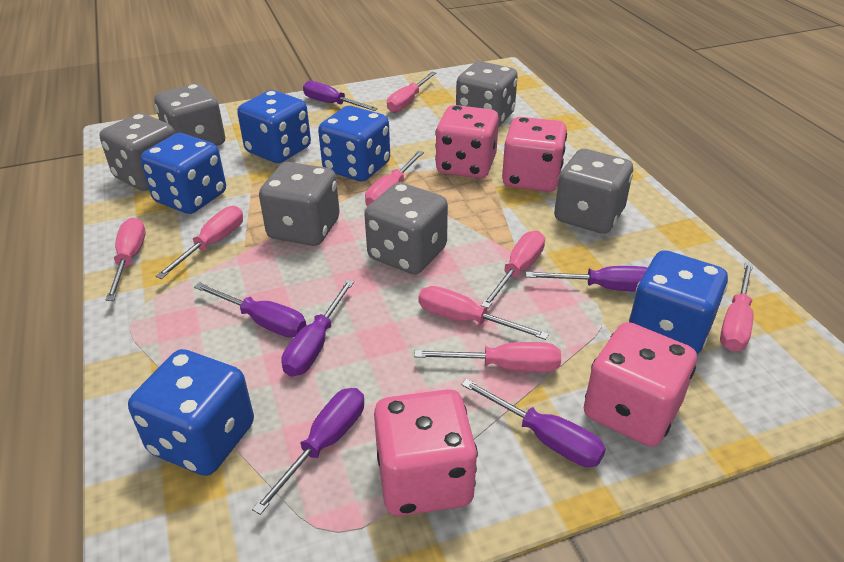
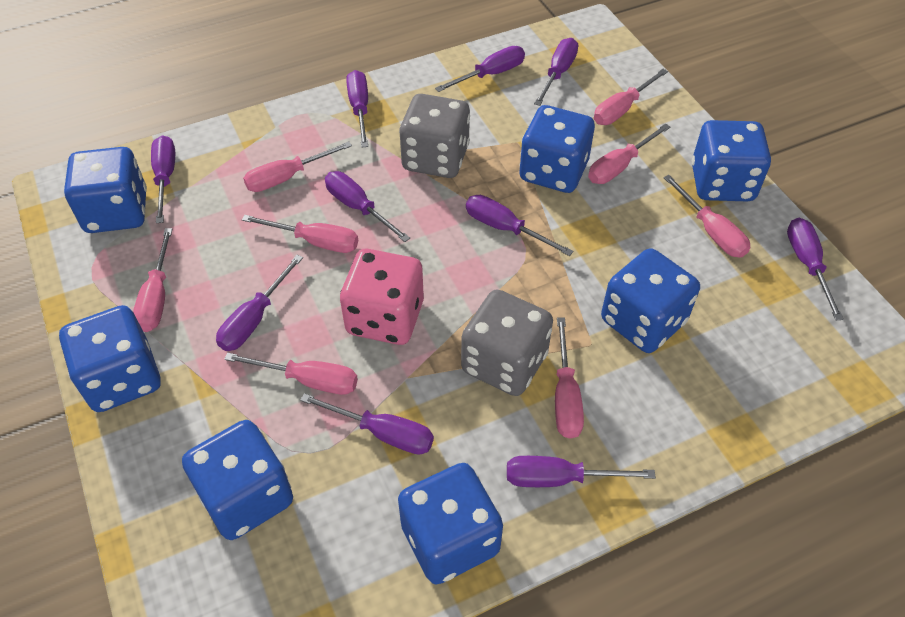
blue dice: [128,349,254,476] [140,133,226,214] [237,90,311,163] [318,106,390,182] [629,250,728,355] = 5 -> [59,305,161,412] [64,147,147,233] [182,420,293,540] [398,463,503,584] [519,105,595,193] [601,248,700,353] [692,120,771,201] = 7
grey dice: [100,113,175,191] [154,84,225,146] [259,162,340,246] [364,182,448,274] [456,61,518,127] [554,149,633,234] = 6 -> [399,94,470,178] [461,290,553,396] = 2
pink dice: [374,389,478,516] [435,105,499,178] [502,117,567,192] [584,322,697,447] = 4 -> [340,249,424,345] = 1
purple screwdriver: [194,282,306,338] [252,388,364,515] [281,279,354,377] [303,81,378,111] [461,379,606,467] [526,266,648,292] = 6 -> [151,135,175,223] [216,255,303,351] [300,393,434,455] [325,171,410,242] [346,70,368,147] [435,46,525,92] [466,195,573,256] [507,456,656,487] [534,38,578,106] [787,218,844,320] = 10

